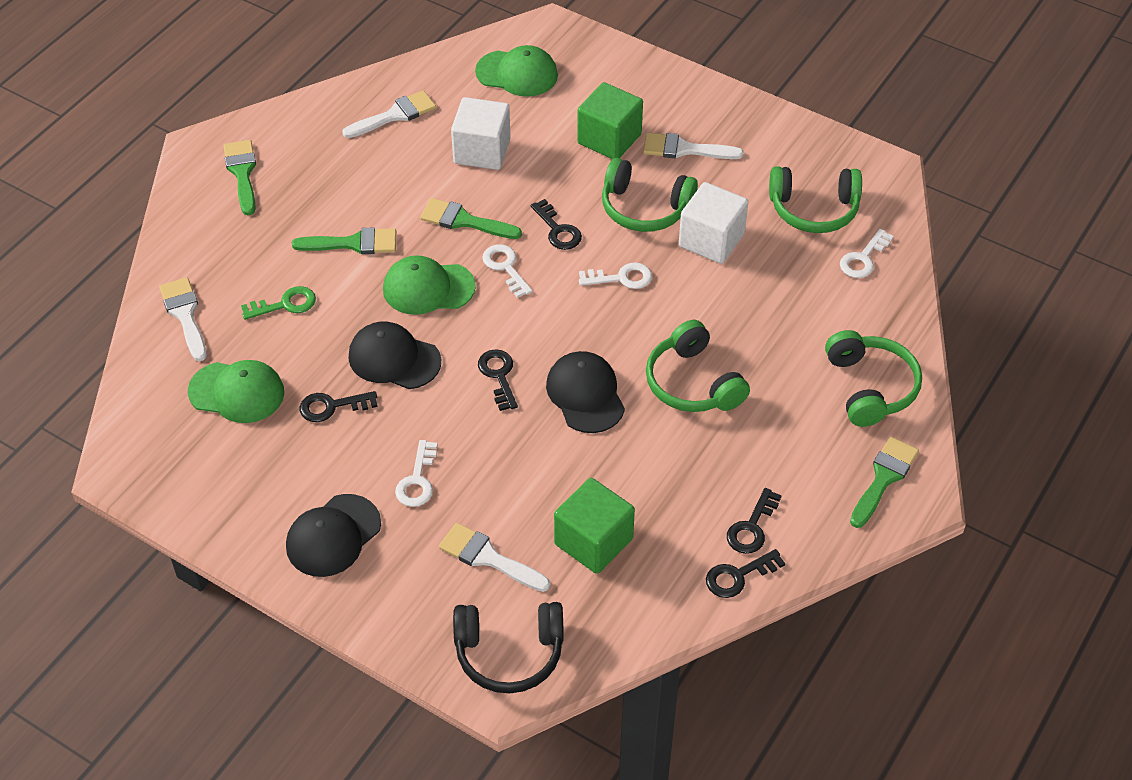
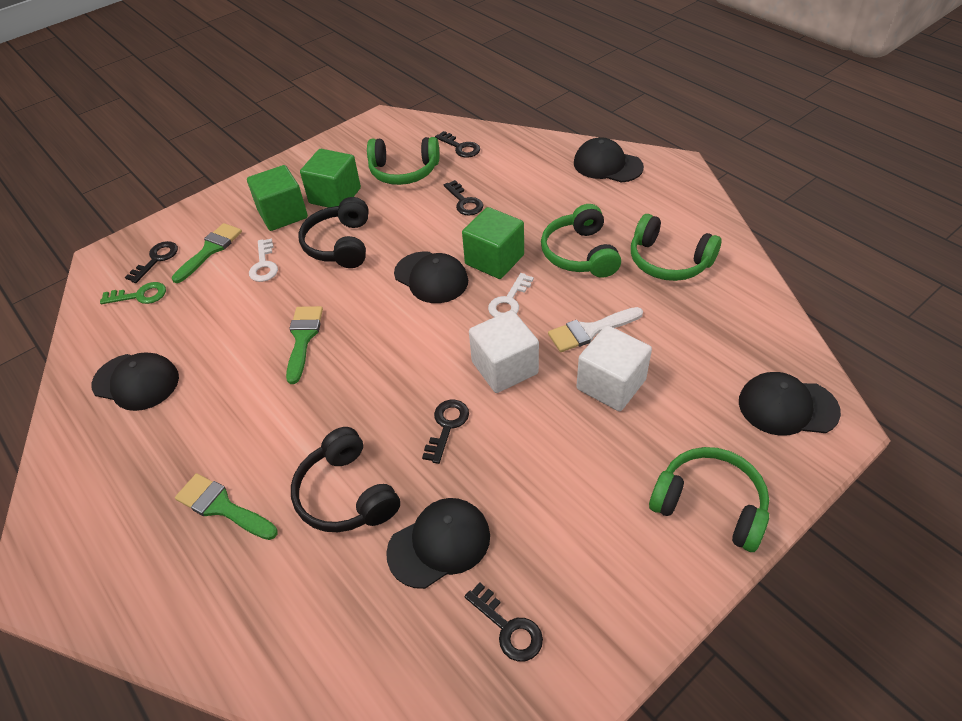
black cap: [286,494,381,577] [349,322,441,389] [546,351,625,433] = 3 -> [91,353,179,411] [386,498,490,589] [394,252,468,303] [574,137,644,183] [739,372,841,436] = 5
black headphones: [453,602,564,693] = 1 -> [291,427,400,532] [298,197,369,268] = 2
green brush: [224,140,256,216] [292,228,396,254] [420,198,522,239] [850,437,919,528] = 4 -> [172,223,242,283] [175,473,278,540] [286,306,323,384] = 3
green cap: [188,360,284,423] [383,255,476,315] [475,45,558,97] = 3 -> none = 0
green cube: [554,478,635,574] [577,82,643,159] = 2 -> [247,165,308,231] [300,149,361,207] [462,207,524,279] = 3
white brush: [159,277,207,361] [342,90,436,138] [439,523,550,592] [643,133,744,159] = 4 -> [548,307,643,352] = 1
white key: [395,440,438,507] [482,244,532,298] [579,263,652,289] [840,229,894,278] = 4 -> [249,239,278,282] [488,273,534,317] = 2

